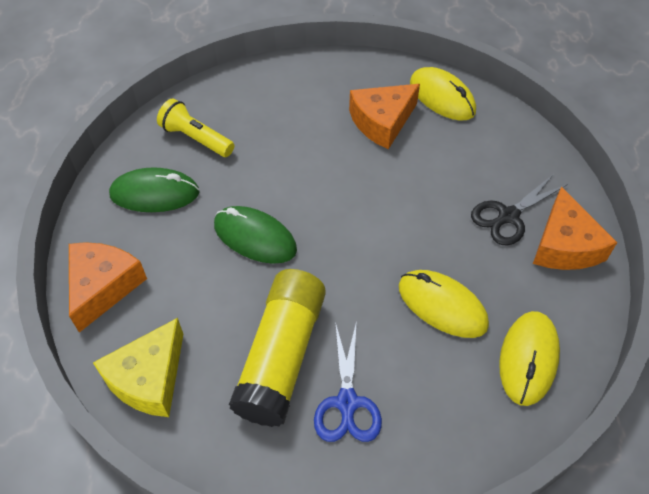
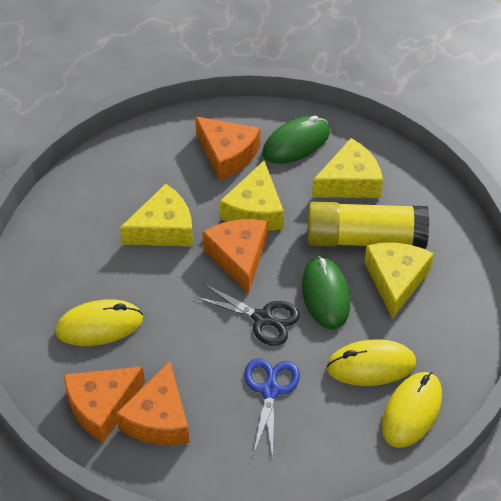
orange cheese: [69,242,147,333] [349,84,420,149] [533,186,617,270] = 3 -> [64,367,145,443] [116,361,189,445] [195,116,260,181] [202,219,267,294] = 4
yellow cheese: [93,318,183,417] = 1 -> [120,184,193,246] [220,161,284,231] [312,138,383,198] [364,242,434,319] = 4
yellow flashlight: [157,98,234,157] = 1 -> none = 0

